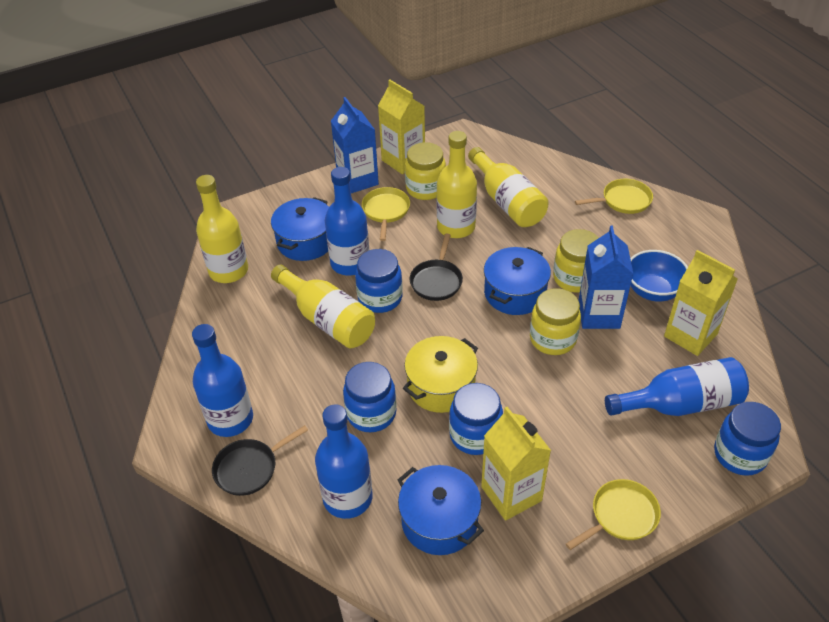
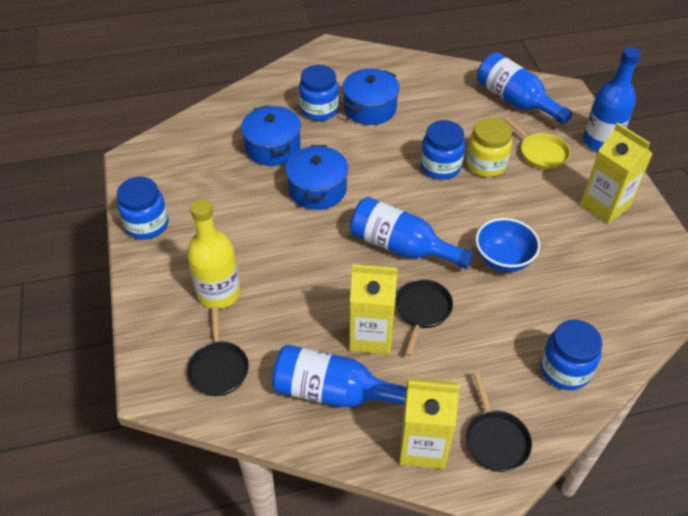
black pan: [212,425,308,496] [410,234,463,301] = 2 -> [187,307,249,396] [395,279,453,356] [466,372,532,472] = 3
blue carton: [331,97,379,193] [578,226,634,329] = 2 -> none = 0
yellow bottle: [196,175,248,283] [271,264,375,348] [437,131,477,238] [468,147,549,227] = 4 -> [187,199,241,309] = 1
yellow jar: [405,142,446,200] [530,288,581,355] [553,229,598,293] = 3 -> [466,118,512,177] = 1
yellow pan: [362,187,410,241] [566,479,661,550] [575,179,653,214] = 3 -> [503,117,570,169] = 1
yellow pot: [403,336,478,413] = 1 -> none = 0

